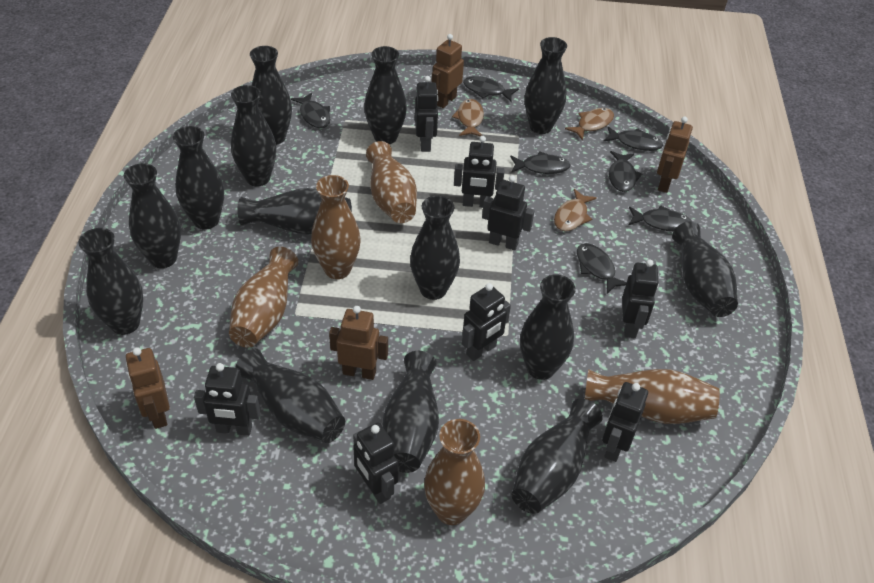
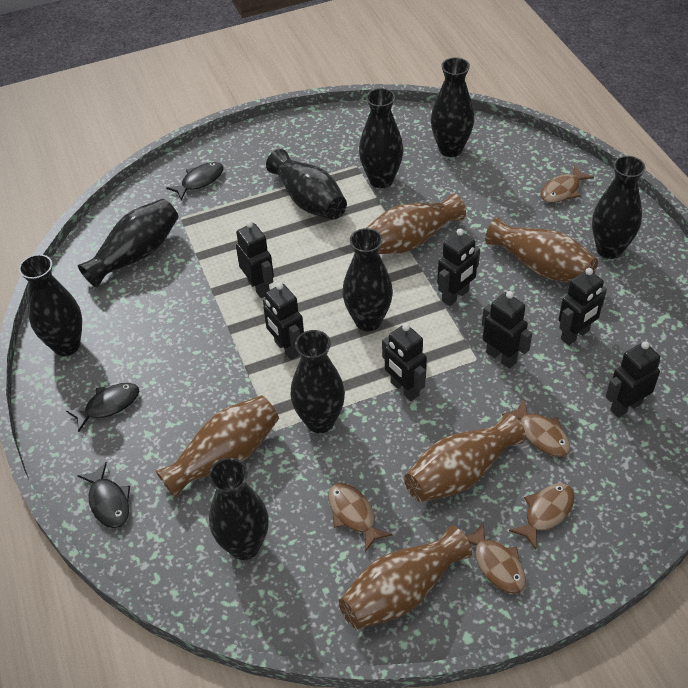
black fish: [291,92,330,128] [463,76,519,101] [510,151,570,174] [577,243,627,294] [603,126,663,151] [609,151,642,192] [629,206,692,231] = 7 -> [66,383,139,432] [77,462,130,528] [166,162,224,201] = 3
black robot: [194,363,261,436] [353,422,398,504] [415,76,439,152] [454,136,505,208] [462,283,511,361] [482,175,534,250] [602,382,648,462] [622,259,659,338] = 8 -> [236,221,274,298] [263,282,304,360] [382,323,427,401] [437,229,480,306] [482,291,532,369] [558,268,607,345] [606,341,660,418] = 7
black vase: [78,228,143,335] [124,163,181,268] [173,126,224,230] [231,85,276,186] [235,348,345,443] [237,188,352,235] [250,46,292,145] [364,46,407,144] [383,351,439,473] [410,196,460,300] [512,398,603,514] [520,274,576,380] [525,37,567,134] [672,221,738,317] = 14 -> [19,254,82,356] [78,199,178,288] [209,458,269,560] [266,149,347,220] [291,330,345,433] [342,228,393,331] [359,88,403,188] [431,57,474,157] [592,156,646,259] = 9
brown fish: [452,99,484,136] [554,189,597,231] [565,108,614,141] = 3 -> [328,483,392,552] [465,521,526,594] [502,399,570,457] [509,483,575,550] [540,165,594,203] = 5
brown robot: [126,347,170,429] [329,306,388,380] [431,34,464,108] [657,117,693,193] = 4 -> none = 0

